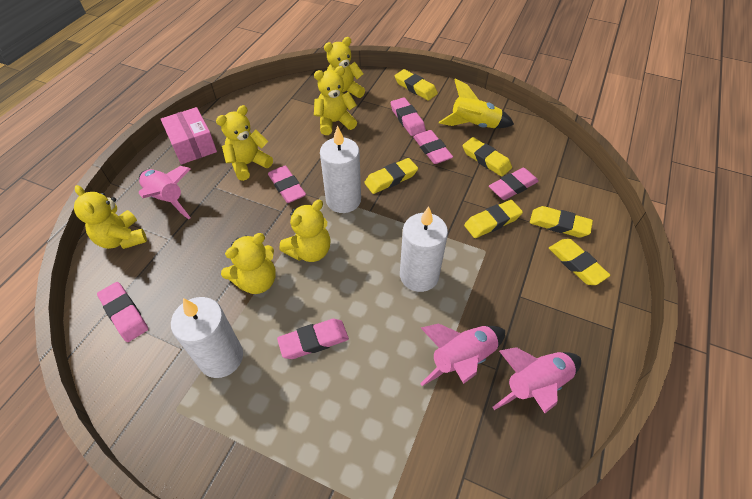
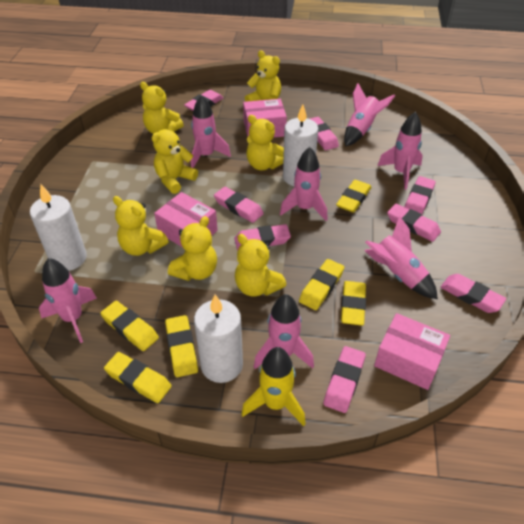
pink box: [161,107,217,164] = 1 -> [154,192,218,247] [243,99,287,137] [374,313,450,390] = 3
pink eraser: [97,282,148,342] [268,166,306,203] [277,319,349,359] [391,97,426,136] [413,130,453,164] [489,168,539,200] = 6 -> [184,90,223,111] [214,187,264,223] [234,224,291,250] [310,117,339,150] [323,346,366,413] [387,204,441,242] [404,176,436,214] [440,274,506,313] = 8
pink rocket: [139,166,191,219] [420,324,505,386] [492,347,581,413] = 3 -> [39,258,97,343] [191,95,231,168] [254,294,314,369] [280,147,328,221] [344,83,395,147] [365,215,438,299] [377,112,423,189] = 7
yellow teddy bear: [74,185,147,249] [216,105,273,181] [221,233,276,294] [279,200,331,262] [314,66,357,135] [324,37,365,98] = 6 -> [113,196,169,256] [140,82,184,134] [152,123,198,194] [168,216,217,281] [235,234,286,296] [245,50,281,102] [246,115,284,171] = 7

